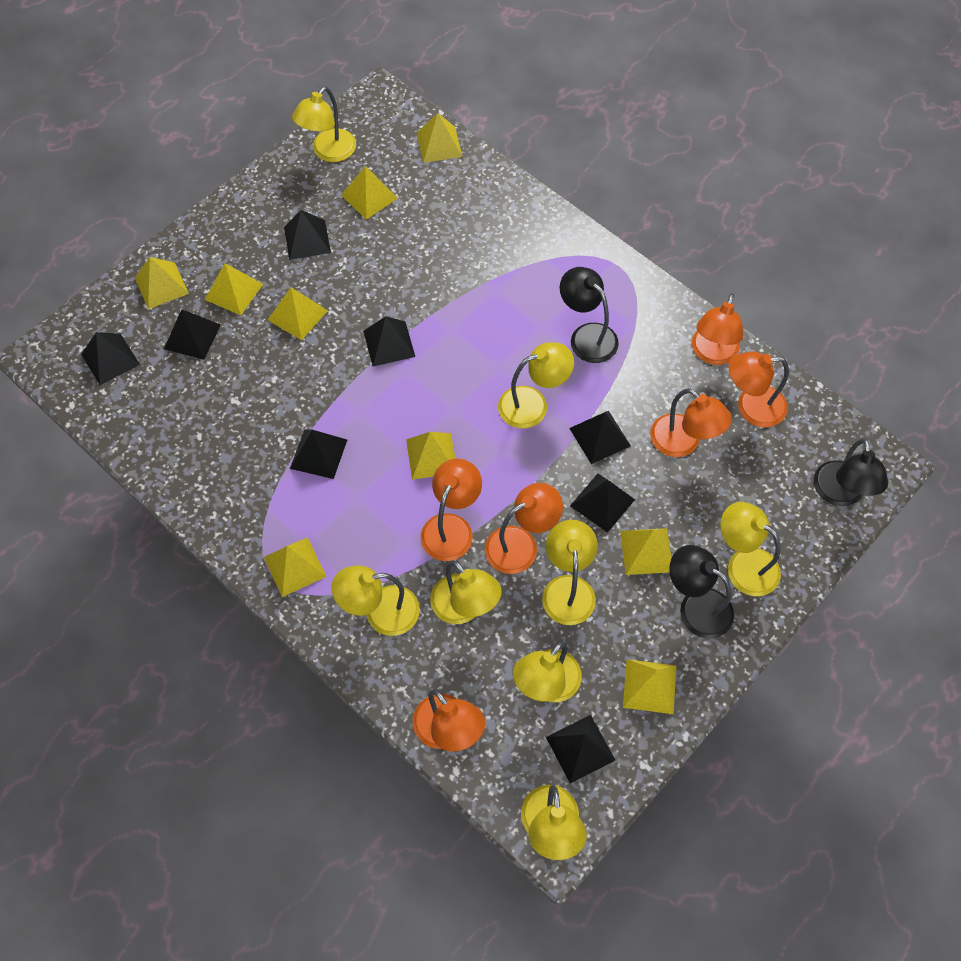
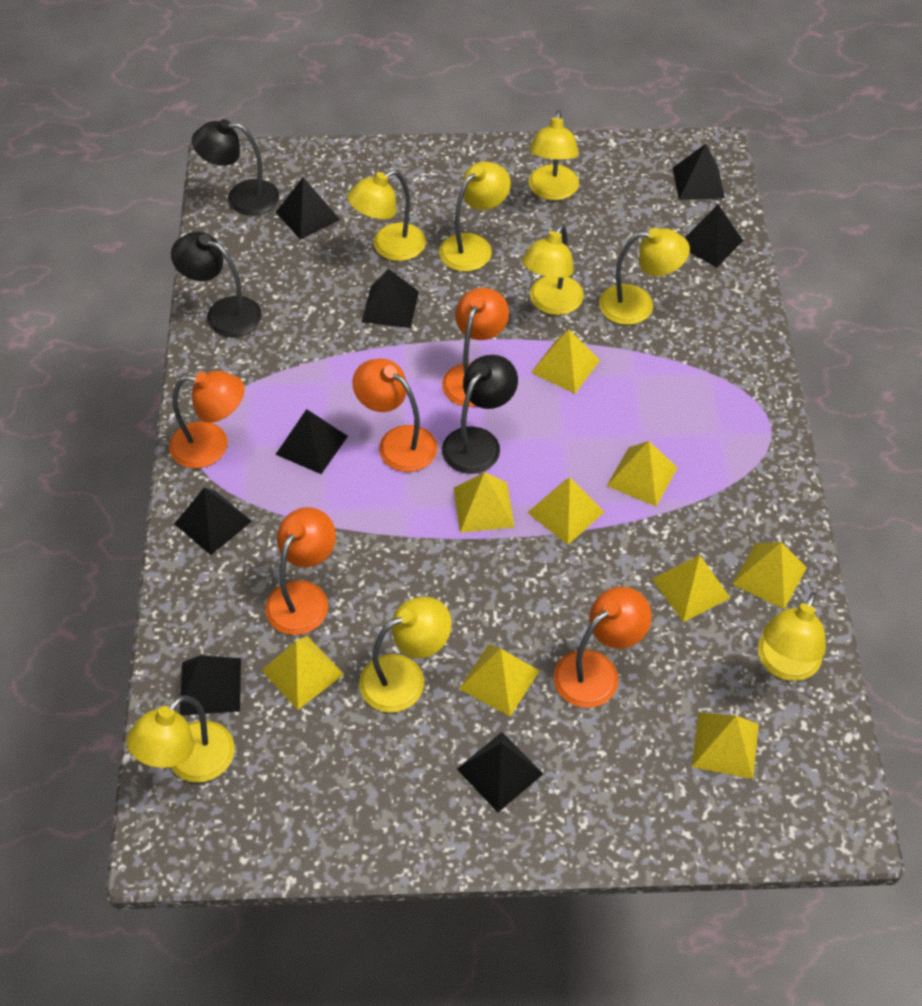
orange lamp: [413,689,485,751] [421,459,482,561] [485,483,563,574] [650,388,732,457] [692,293,743,365] [729,351,789,427] = 6 -> [169,371,245,468] [265,507,336,635] [352,359,437,472] [442,288,509,407] [553,587,652,708] = 5

